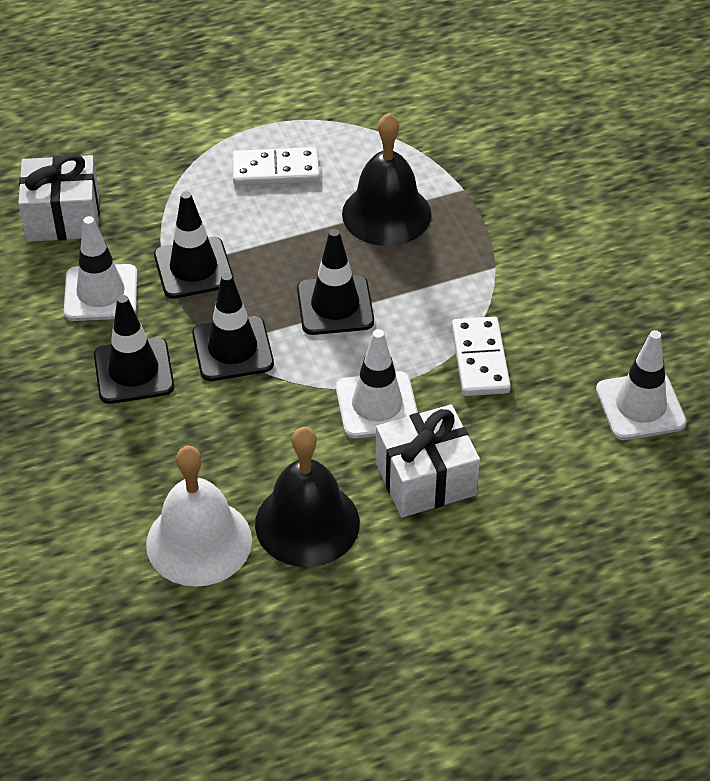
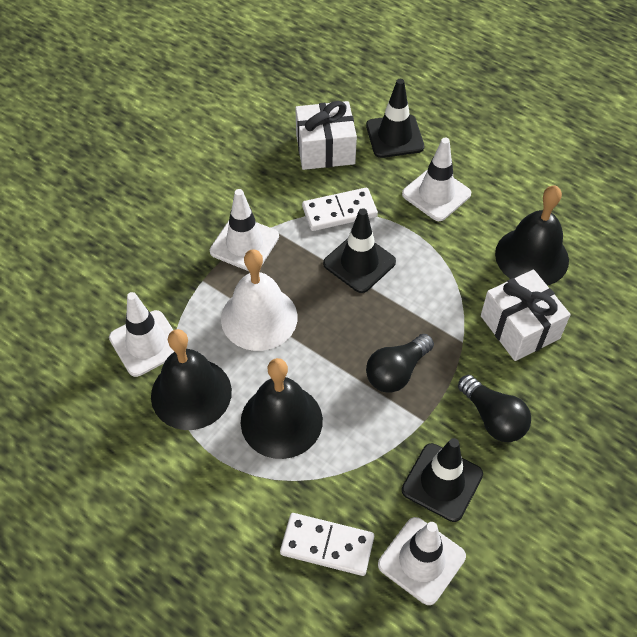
black bell: [255,427,360,567] [342,113,432,246] = 2 -> [151,329,232,430] [241,358,323,459] [495,185,569,286] = 3
black light bulb: none = 0 -> [366,334,434,393] [458,375,531,442] = 2
black traffic cone: [94,295,174,404] [154,191,234,299] [192,273,274,381] [297,229,374,335] = 4 -> [323,208,396,293] [366,79,424,158] [402,438,483,522] = 3
white traffic cone: [64,216,137,321] [336,329,418,438] [596,330,687,440] = 3 -> [109,292,174,377] [210,189,279,271] [378,517,466,605] [402,138,471,221] = 4

